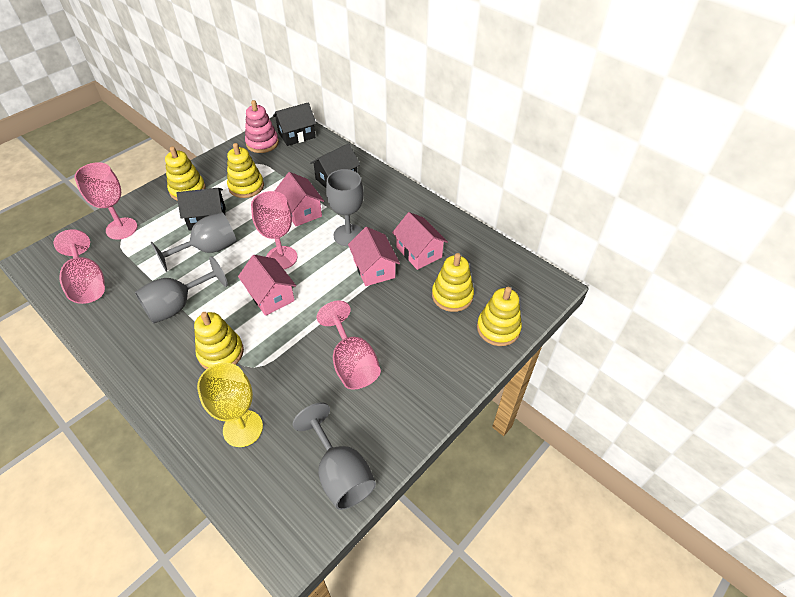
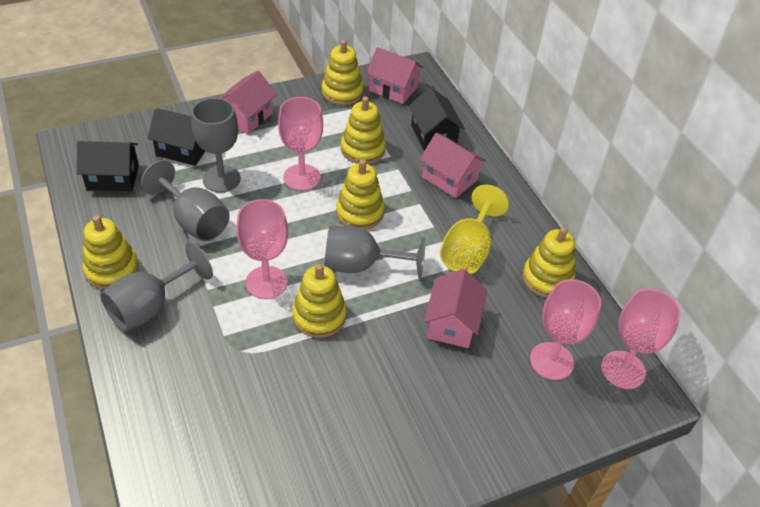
pink stacking toy: [245,100,279,153] = 1 -> none = 0
yellow stacking toy: [165,146,206,201] [194,312,244,369] [227,143,264,198] [432,253,474,312] [477,287,522,346] = 5 -> [83,215,139,289] [292,264,347,338] [322,40,364,105] [336,159,385,230] [341,96,386,164] [522,227,575,298] = 6

